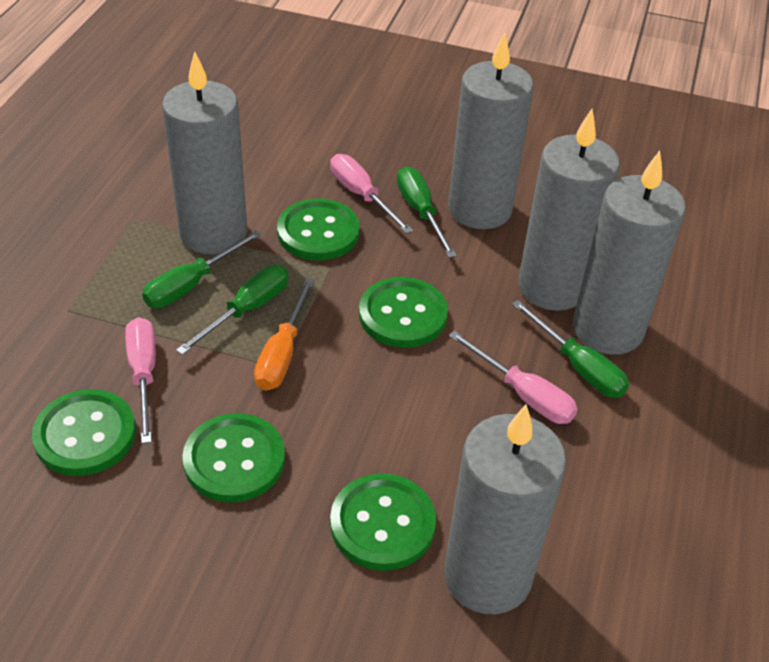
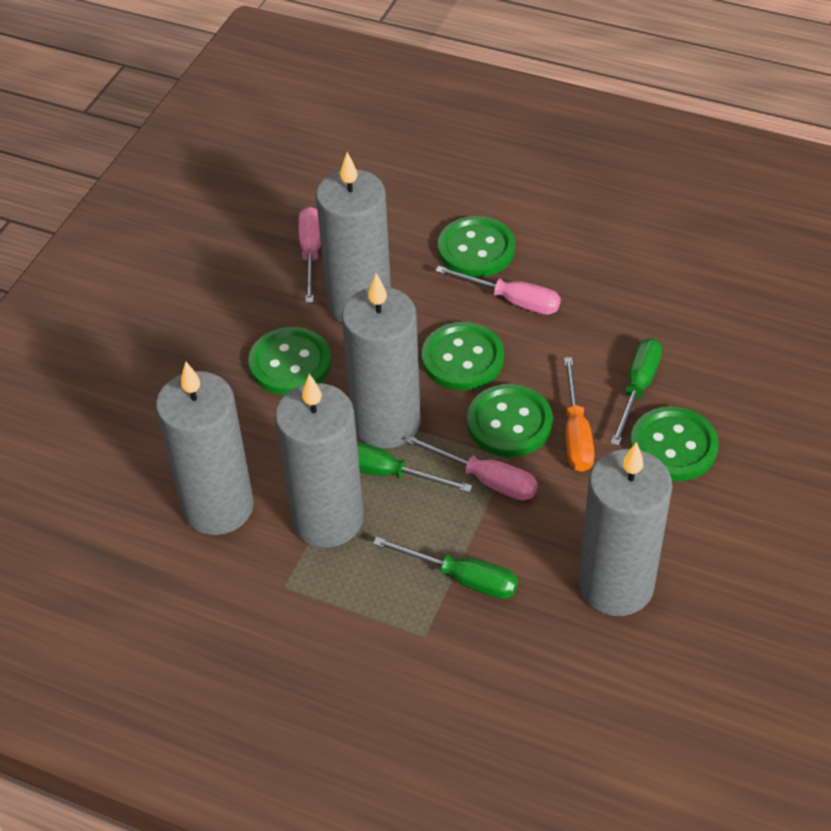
green screwdriver: [142,230,261,308] [176,265,289,355] [397,167,457,258] [512,300,629,398] = 4 -> [357,441,473,493] [373,537,518,599] [611,338,662,446] = 3

